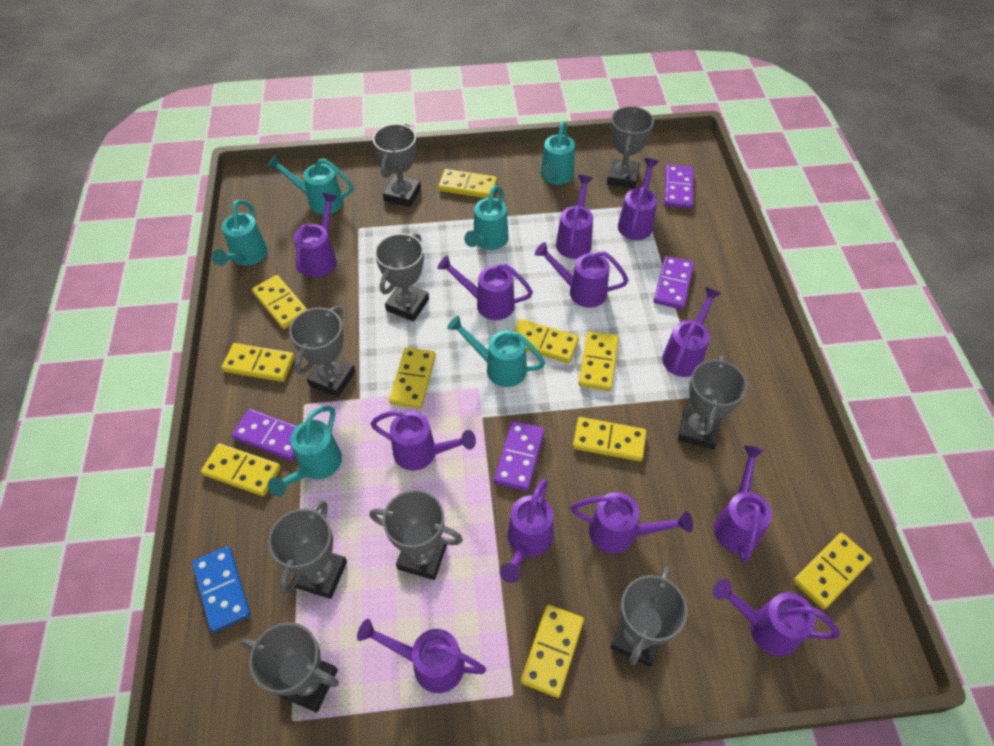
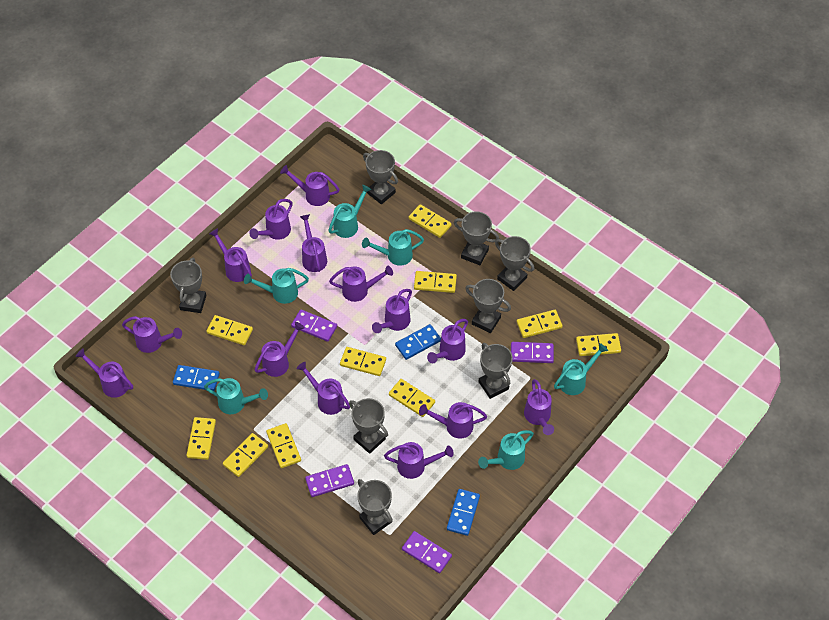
blue domino: [192,546,250,632] = 1 -> [173,365,220,391] [395,324,441,360] [447,489,480,536] = 3
grey trophy: [241,622,339,713] [268,500,347,599] [289,306,355,397] [369,490,463,580] [373,124,421,207] [375,233,429,321] [607,106,654,189] [610,566,688,667] [678,356,747,449] = 9 -> [170,258,206,313] [349,398,388,454] [357,479,393,535] [363,150,398,204] [454,211,499,265] [465,279,511,333] [479,343,513,399] [495,236,534,291] = 8
purple watering can: [294,193,338,277] [357,619,486,693] [371,410,476,471] [437,255,533,320] [499,479,553,583] [535,242,629,308] [556,175,593,259] [571,492,693,554] [618,158,659,240] [662,287,721,377] [713,579,840,656] [714,446,772,562] = 12 -> [75,348,133,398] [122,316,182,353] [209,228,252,282] [249,199,293,240] [254,322,305,377] [280,165,340,206] [297,362,350,415] [300,214,327,272] [329,266,393,302] [372,289,412,333] [384,442,454,479] [419,402,487,439] [427,319,468,363] [524,379,554,435] = 14

